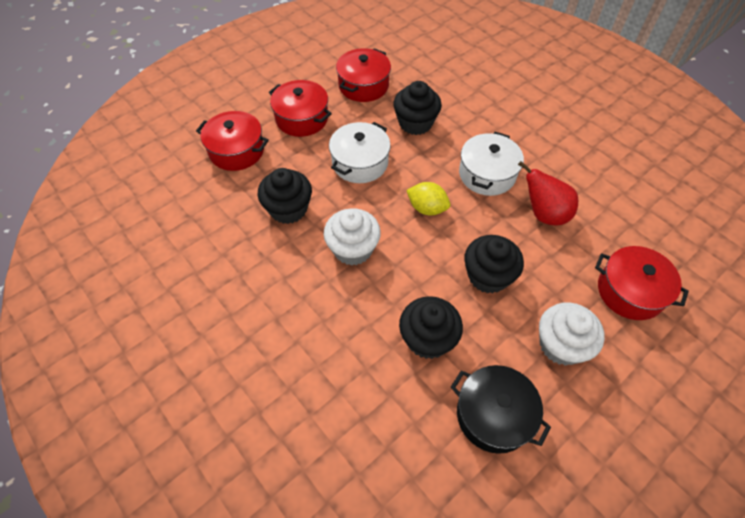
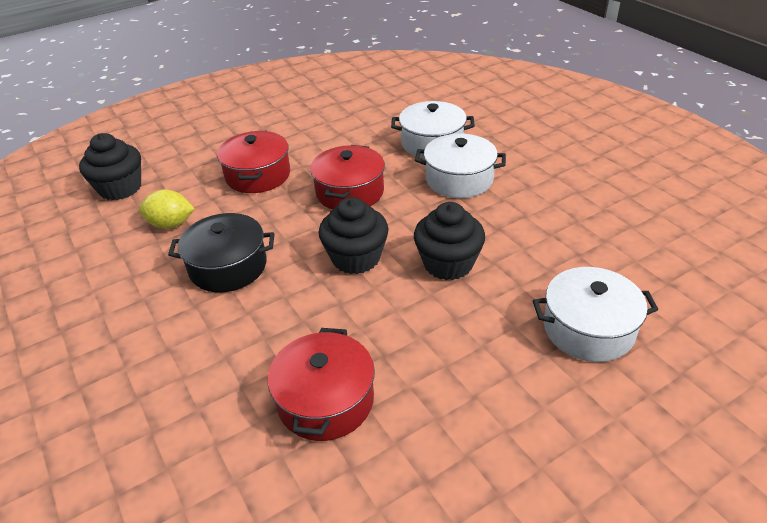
black cupcake: [258,168,312,224] [393,81,442,135] [399,296,463,359] [464,235,524,294] = 4 -> [79,133,141,200] [319,197,389,274] [414,202,485,280] = 3
red pear: [518,161,578,226] = 1 -> none = 0
red pot: [196,111,269,171] [269,80,332,137] [336,48,391,102] [595,246,689,320] = 4 -> [217,131,290,193] [268,328,375,441] [310,145,385,210] = 3
white cupcake: [324,208,381,266] [539,302,605,365] = 2 -> none = 0
white pot: [329,122,391,183] [459,132,524,196] = 2 -> [391,101,475,159] [415,134,506,198] [533,267,658,362] = 3

